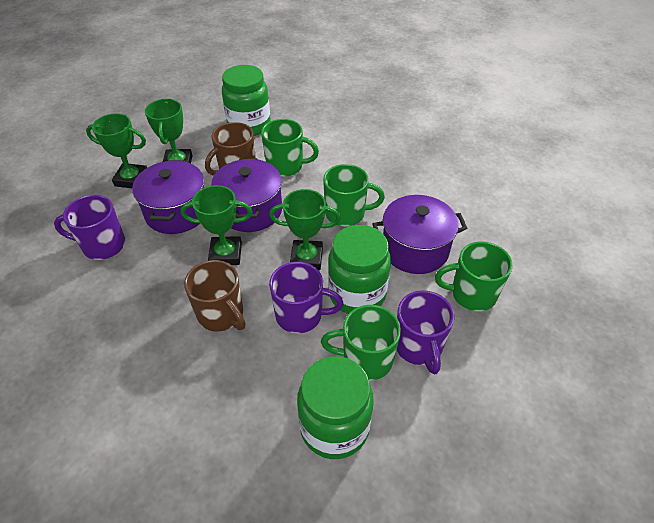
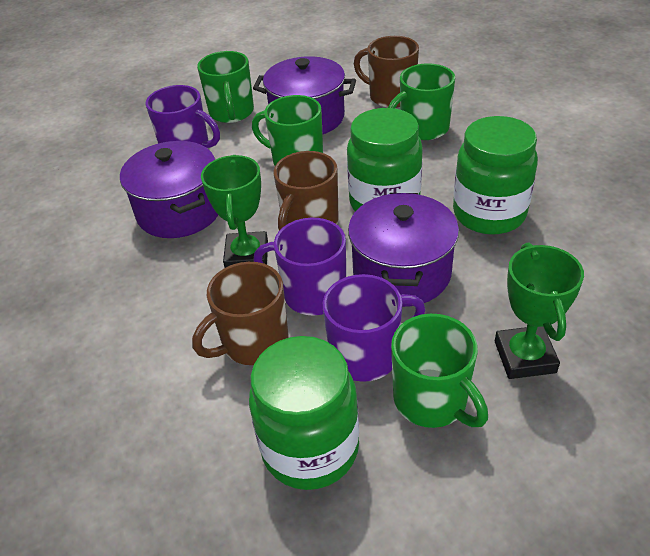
brown mug: [184,260,245,332] [205,122,256,175] = 2 -> [192,262,289,365] [274,151,339,231] [354,36,419,108] = 3
green trophy: [86,113,147,188] [145,99,193,164] [181,185,252,265] [269,189,341,270] = 4 -> [201,155,268,268] [495,243,584,379] = 2

